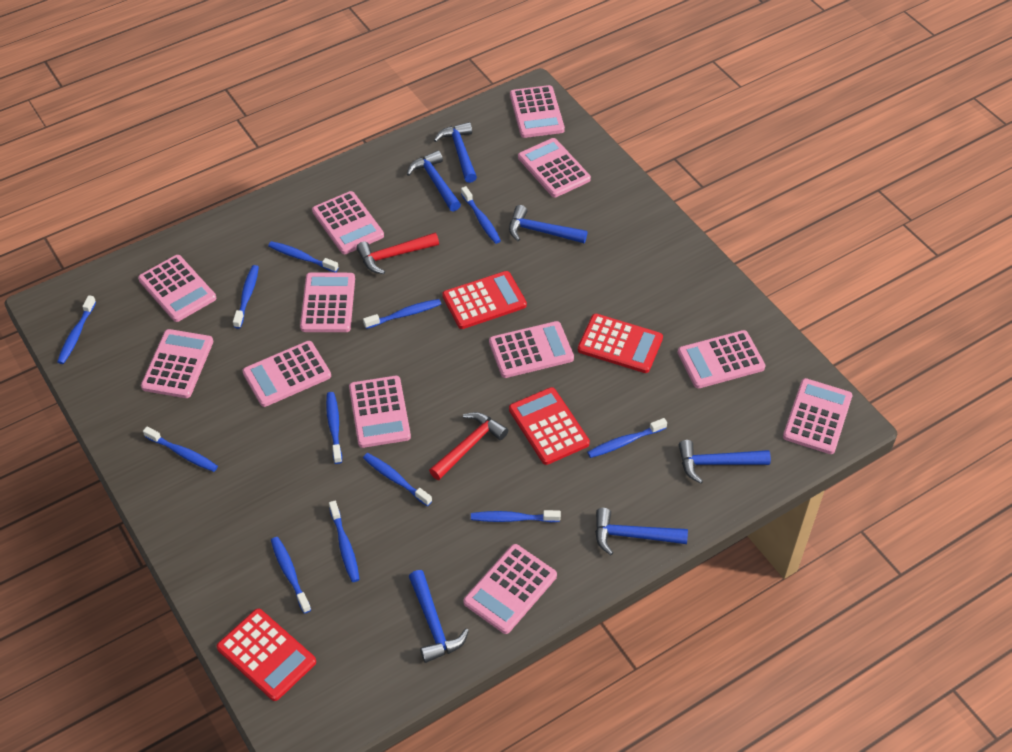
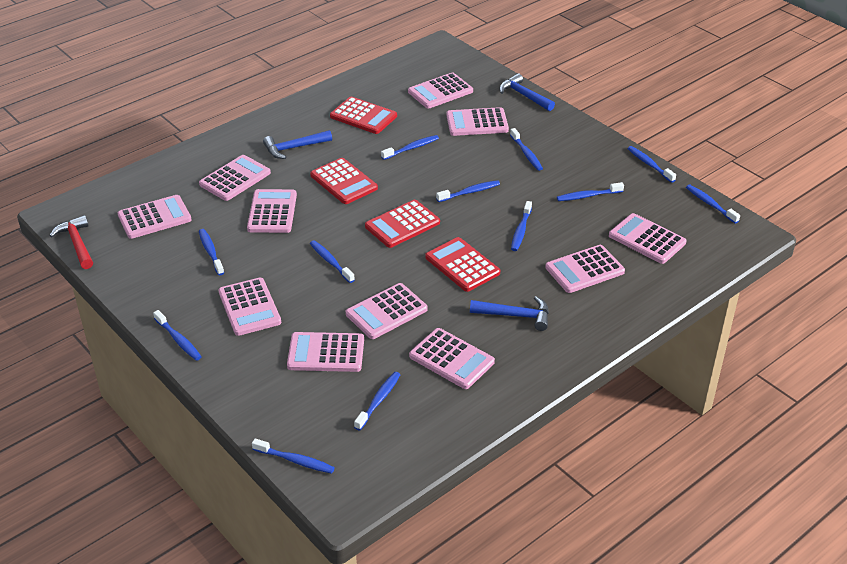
blue hammer: [407,150,461,212] [409,570,469,663] [434,122,477,183] [509,205,587,243] [595,508,688,555] [679,440,771,484] = 6 -> [263,130,332,159] [470,296,549,331] [499,73,555,111] = 3
pink calculator: [138,255,216,322] [141,329,213,398] [242,341,331,407] [300,272,355,332] [312,191,384,254] [349,376,411,448] [463,544,557,634] [489,321,574,378] [510,85,565,138] [518,138,591,197] [678,330,766,389] [783,378,852,454] = 12 -> [118,195,192,239] [199,155,271,201] [218,278,281,336] [247,189,297,233] [287,332,364,372] [346,283,428,339] [408,73,473,109] [409,328,495,389] [446,107,509,136] [545,245,625,293] [609,213,687,264] = 11
red hammer: [356,233,439,274] [429,412,508,480] = 2 -> [50,215,93,269] = 1

